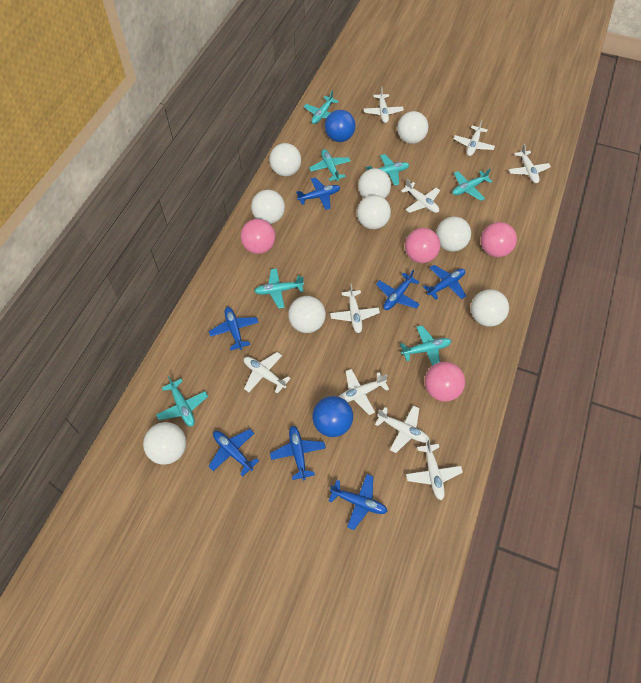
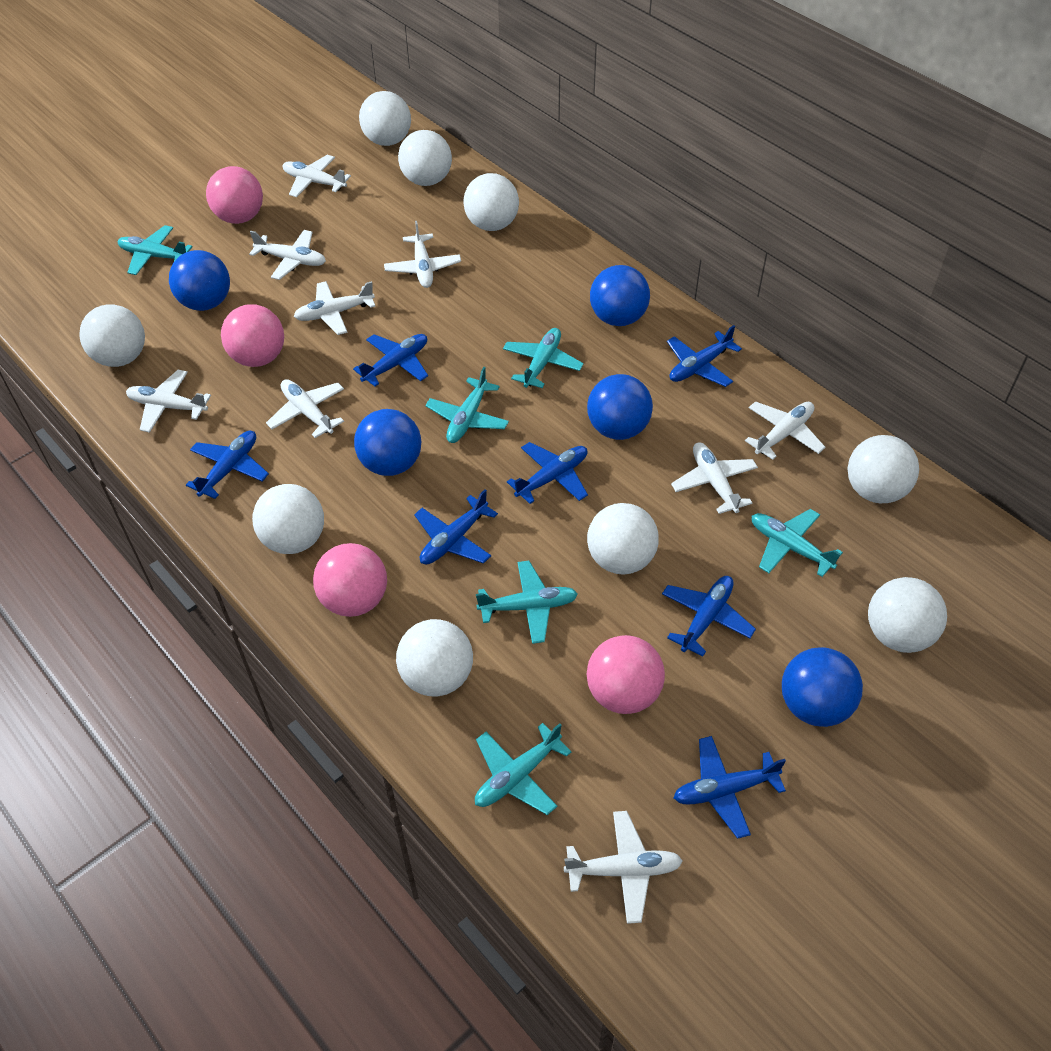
blue ball: [312,396,353,437] [325,110,356,142] = 2 -> [169,250,230,311] [354,409,421,476] [587,374,653,440] [590,265,650,326] [782,647,863,727] = 5
turquoise plane: [156,376,208,427] [254,268,304,309] [303,91,339,124] [309,149,351,181] [366,154,409,186] [400,325,451,366] [452,169,493,201] = 7 -> [117,225,192,275] [425,367,509,443] [475,723,572,815] [476,561,578,644] [503,328,583,388] [752,509,843,577] = 6

